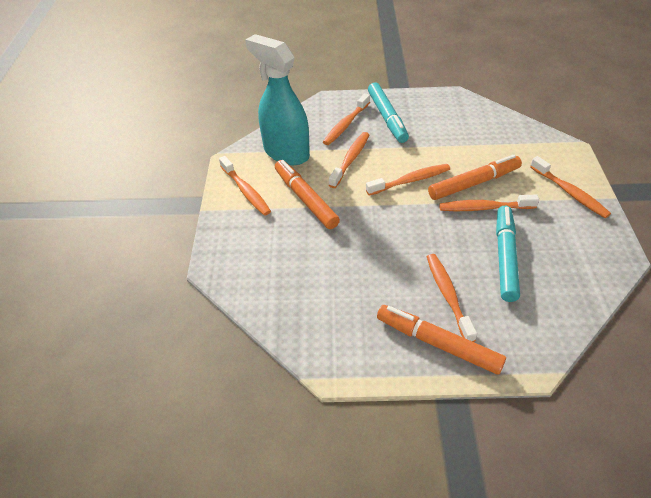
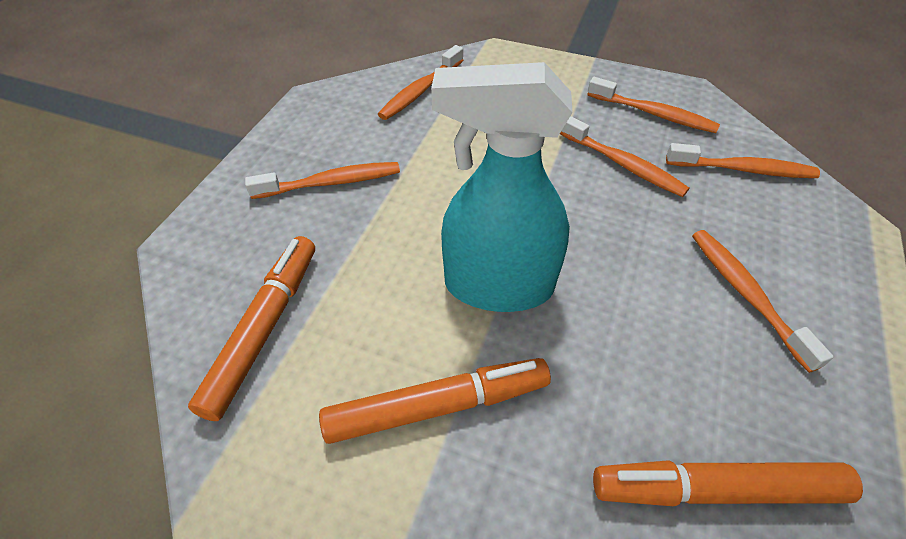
orange toothbrush: [219,156,271,216] [323,93,370,145] [329,132,369,188] [366,164,450,196] [427,254,477,342] [439,195,539,211] [530,156,611,218] = 7 -> [245,162,400,199] [378,45,463,120] [560,116,690,197] [587,77,720,133] [666,143,820,178] [692,230,834,373] = 6
turquoise marker: [368,83,409,143] [496,206,520,302] = 2 -> none = 0

